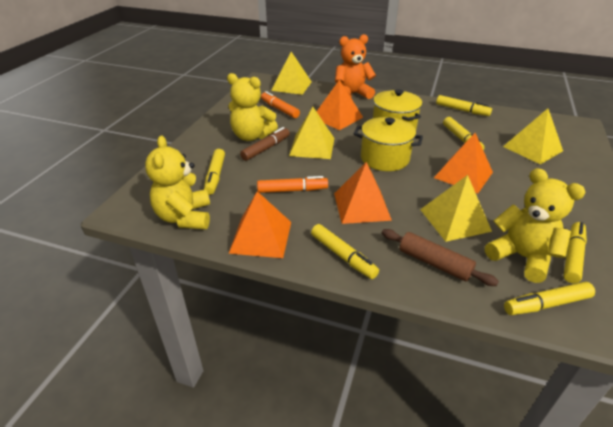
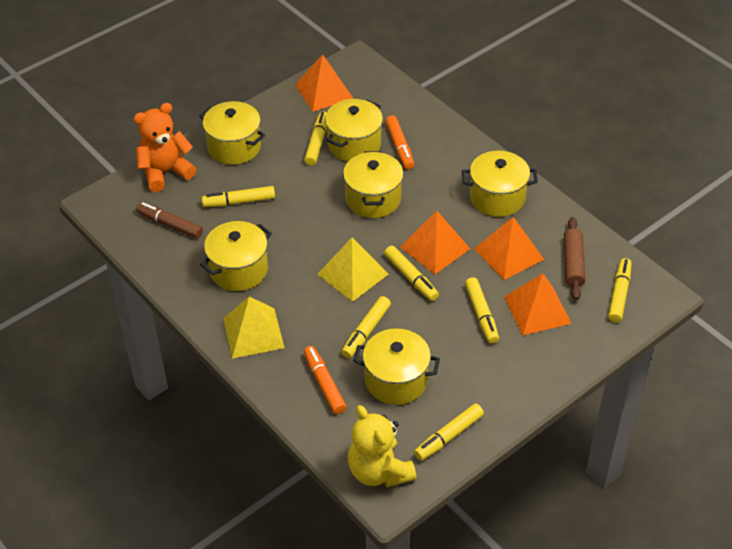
yellow marker: [204,149,225,195] [311,224,379,279] [436,95,492,116] [443,117,485,150] [504,282,595,315] [563,222,587,283] = 6 -> [202,186,275,207] [304,111,327,166] [341,296,391,358] [384,246,439,301] [414,403,484,461] [465,277,499,344] [608,258,632,323] = 7
yellow pot: [354,117,423,171] [373,89,422,129] = 2 -> [199,101,265,165] [200,221,272,291] [325,99,383,161] [343,151,404,218] [353,328,440,405] [462,151,538,217] = 6
yellow pyramid: [271,52,312,95] [289,107,334,159] [420,175,492,242] [503,109,563,164] = 4 -> [223,297,285,359] [317,237,388,302] = 2
yellow teddy bear: [145,136,210,229] [227,73,278,141] [485,168,586,283] = 3 -> [348,405,416,487] = 1

